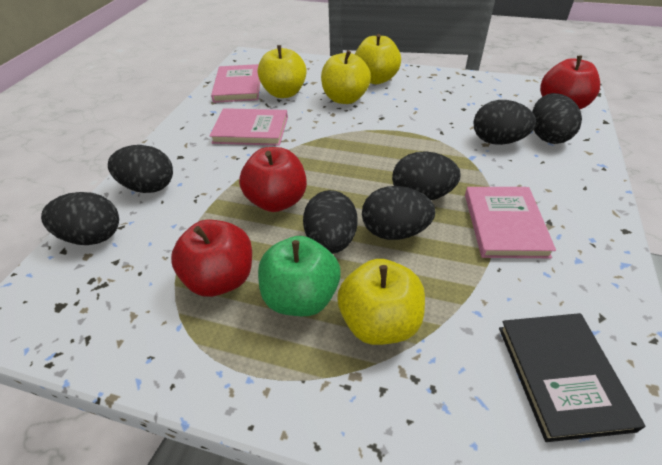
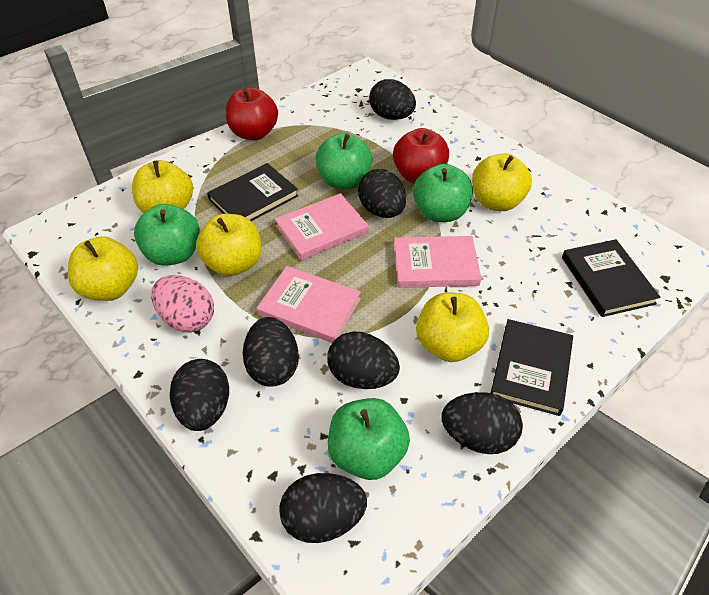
black book: [499,313,646,442] = 1 -> [207,163,299,221] [491,319,573,416] [562,239,661,317] = 3
green apple: [258,236,340,316] = 1 -> [134,204,200,266] [316,133,372,189] [328,398,410,480] [413,164,473,222] = 4
pink egg: none = 0 -> [151,275,214,333] = 1
red apple: [171,220,252,297] [239,147,307,212] [540,56,600,109] = 3 -> [226,87,278,140] [393,128,449,183] = 2
yellow apple: [258,45,307,98] [321,50,371,104] [338,259,425,345] [355,34,401,84] = 4 -> [68,236,138,301] [132,160,193,213] [196,214,261,276] [416,293,489,362] [472,153,532,211] = 5

